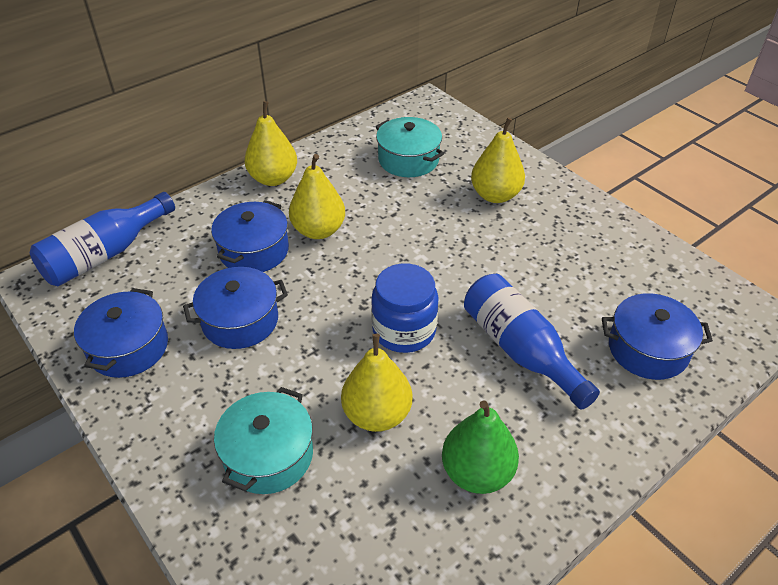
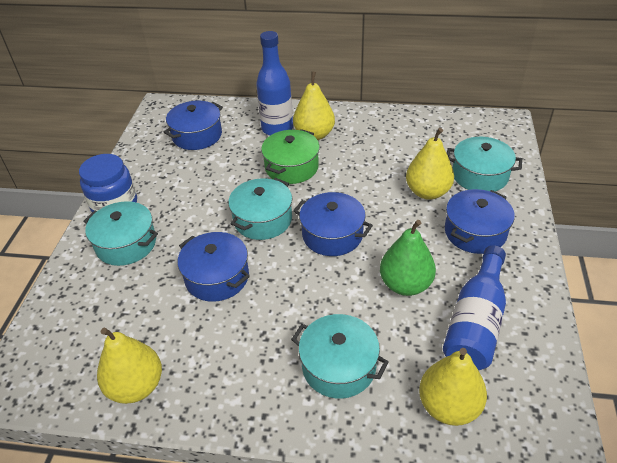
green pot: none = 0 -> [261,129,320,184] = 1
turquoise pot: [214,387,313,494] [376,117,444,177] = 2 -> [83,201,158,266] [228,178,292,240] [291,314,389,399] [447,137,522,191] = 4

